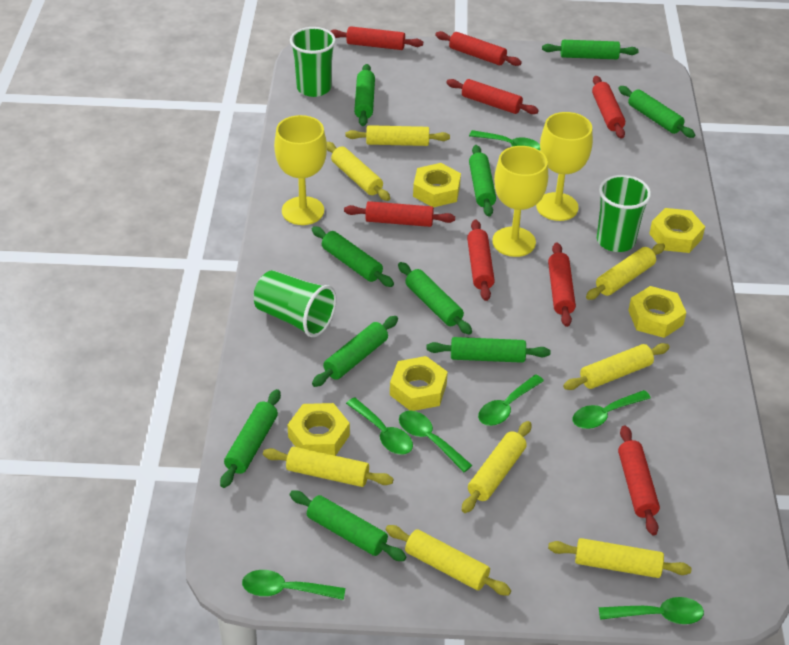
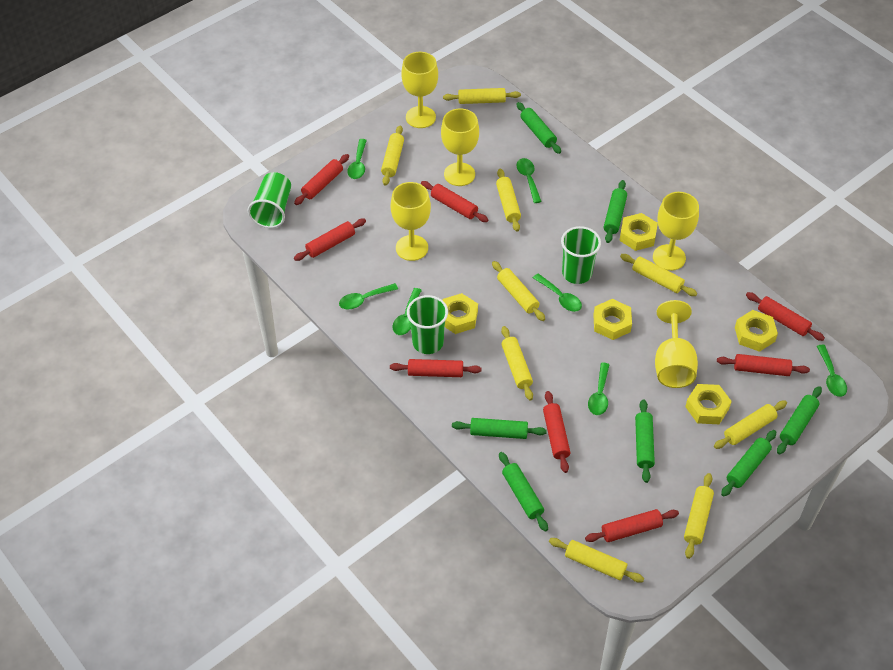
green rolling pin: [220,389,281,488] [290,491,407,561] [312,226,394,287] [312,316,398,387] [354,64,375,126] [398,262,472,335] [426,337,550,363] [469,145,496,217] [542,40,639,59] [618,86,695,138] = 10 -> [452,418,547,439] [499,452,548,531] [517,102,561,154] [604,180,627,243] [635,399,655,483] [721,430,776,497] [777,386,822,454] = 7
yellow goblet: [274,115,327,225] [492,146,548,257] [536,112,593,221] = 3 -> [391,182,431,261] [401,52,438,128] [441,108,479,186] [653,192,699,271] [655,300,698,388] = 5
yellow rolling pin: [263,447,394,487] [327,142,390,201] [346,125,450,146] [386,525,511,595] [462,421,531,513] [548,538,692,578] [563,343,670,390] [586,243,665,300] = 8 -> [381,125,404,186] [443,88,521,104] [492,261,545,321] [496,168,521,232] [501,326,533,400] [549,538,644,583] [620,254,697,296] [684,473,714,559] [714,401,787,449] = 9

